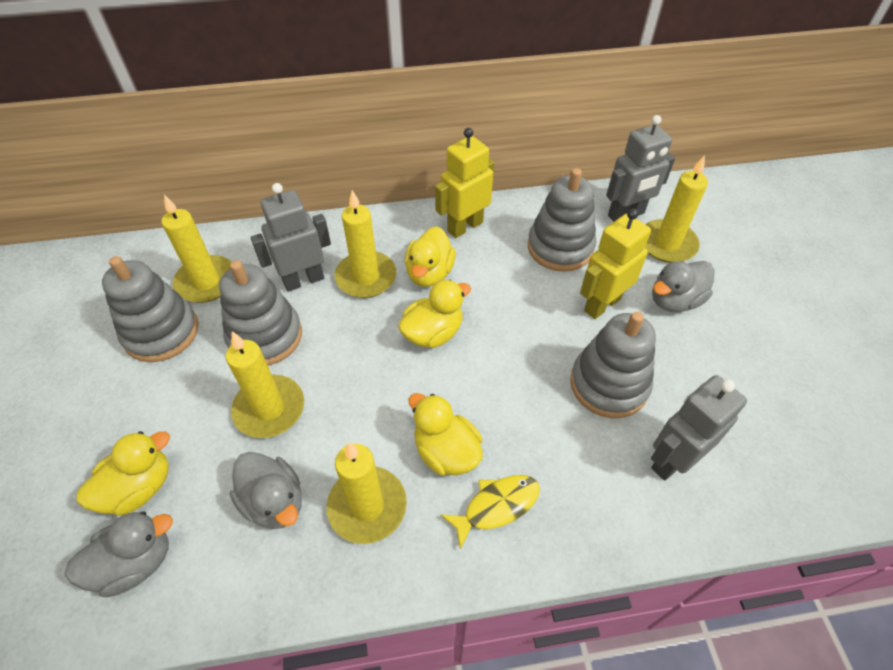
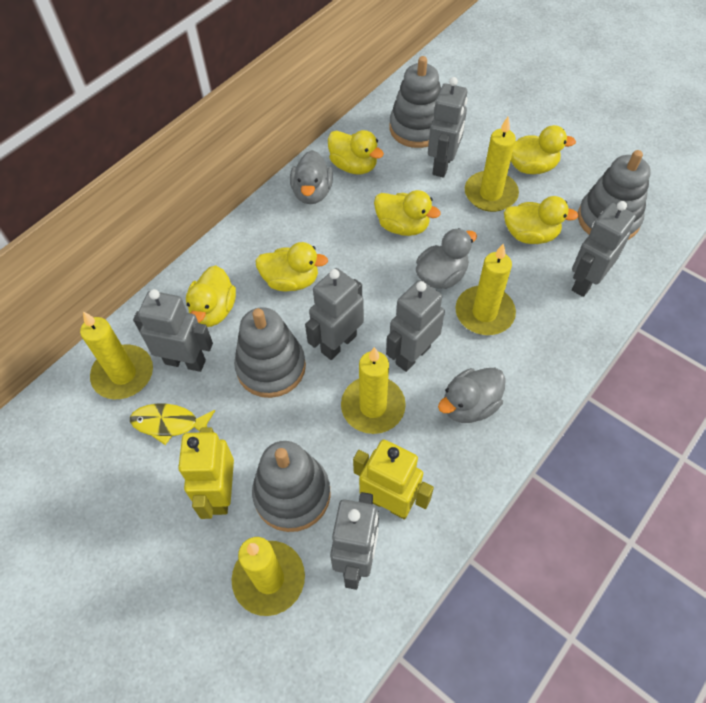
grey robot: [251,183,331,292] [606,115,675,222] [651,375,747,481] = 3 -> [133,289,213,372] [305,268,364,360] [330,492,379,590] [386,280,445,372] [428,77,468,178] [572,201,636,297] = 6
yellow duck: [77,431,170,515] [398,280,471,348] [405,226,456,287] [409,393,483,476] = 4 -> [186,265,236,327] [255,242,328,291] [328,130,384,174] [374,190,441,236] [504,196,579,244] [511,125,576,174] = 6

